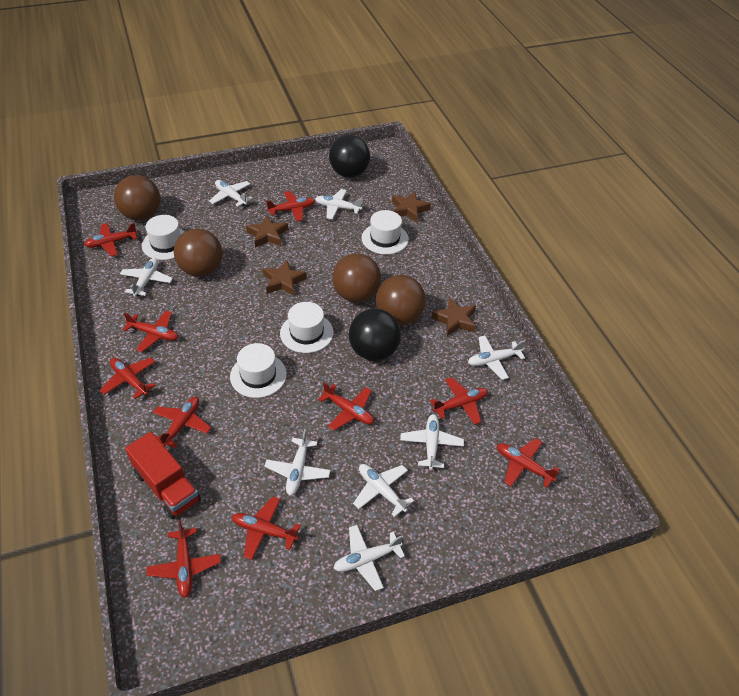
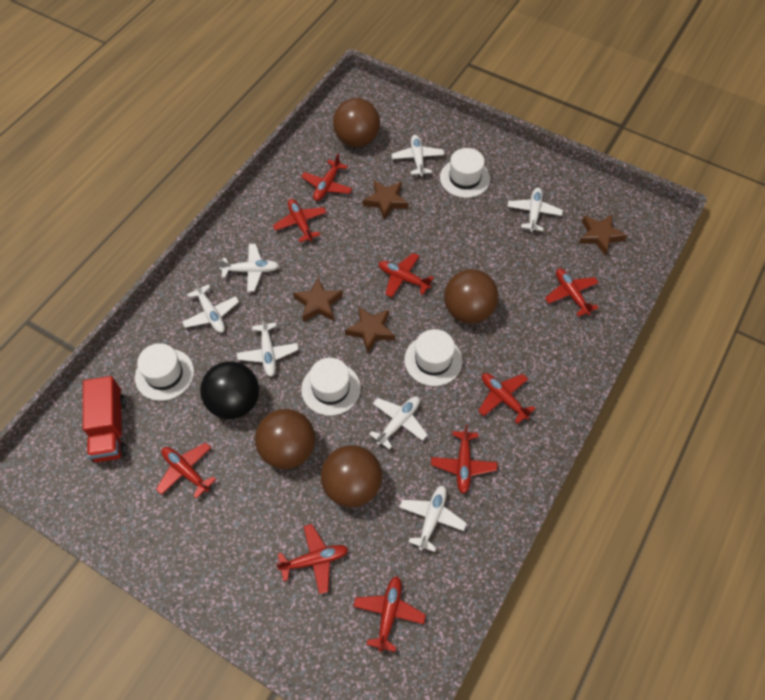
black ball: [329,135,370,178] [349,309,401,361] = 2 -> [200,361,259,419] = 1
red plane: [84,223,137,256] [100,357,156,399] [122,310,178,352] [146,521,221,598] [153,397,211,448] [232,496,301,560] [266,191,315,221] [318,382,374,430] [430,377,488,425] [497,438,559,487] = 10 -> [156,442,216,499] [273,199,327,242] [276,524,348,594] [301,153,352,201] [353,576,426,652] [379,253,434,298] [431,424,497,494] [478,373,536,424] [545,268,599,317] = 9
white plane: [120,258,173,297] [209,180,253,207] [264,430,331,496] [315,189,363,219] [333,525,405,591] [353,464,414,517] [400,414,464,470] [468,335,525,380] = 8 -> [182,280,239,333] [218,244,279,292] [237,316,299,377] [369,396,427,450] [391,135,444,176] [399,485,467,552] [507,188,563,232] = 7

